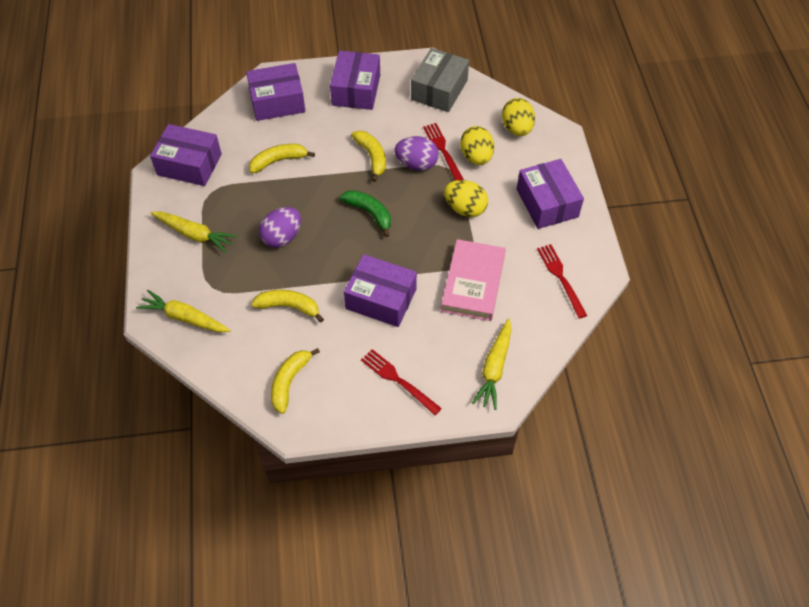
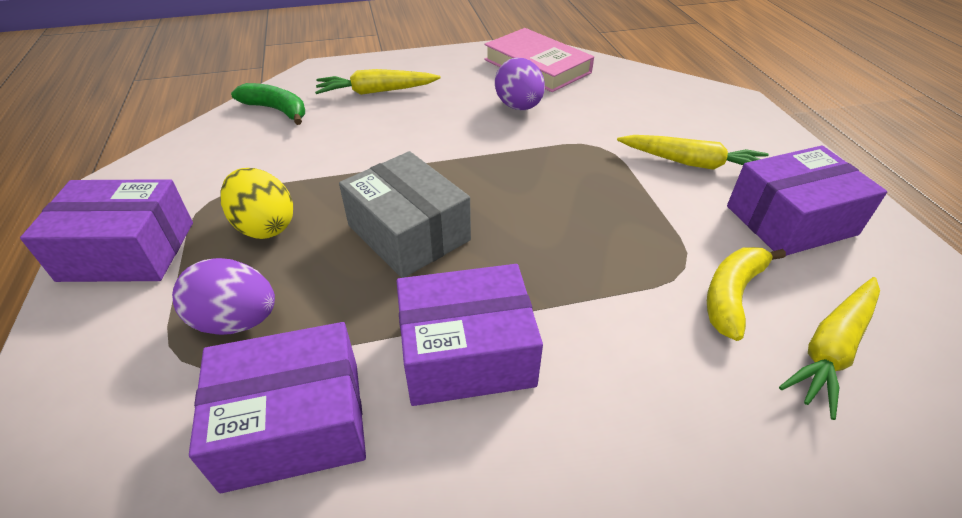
purple box: [150,124,222,186] [246,63,305,121] [330,51,380,110] [344,254,417,327] [517,159,584,229] = 5 -> [20,179,193,282] [189,322,366,493] [397,264,543,406] [727,145,887,256] = 4
red fork: [361,349,442,415] [423,123,464,181] [537,244,587,319] = 3 -> none = 0
yellow banana: [249,144,315,173] [251,290,324,323] [271,348,320,414] [351,131,386,182] = 4 -> [707,247,786,341] = 1
yellow egg: [444,180,488,217] [460,126,494,165] [502,98,535,136] = 3 -> [220,168,293,239] = 1

